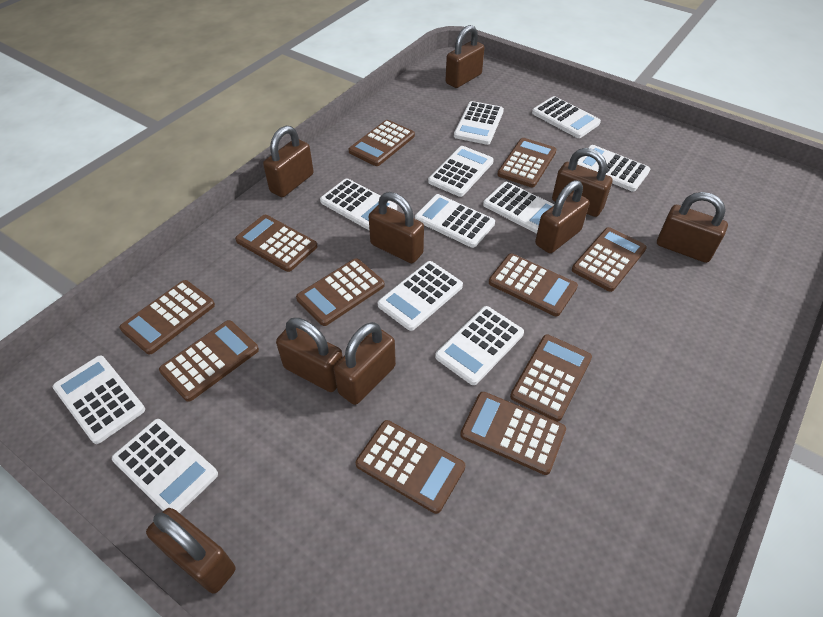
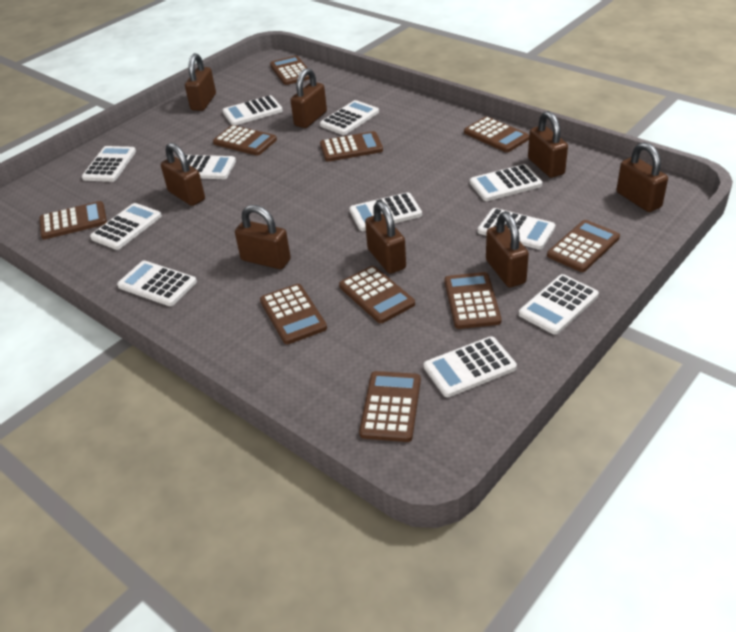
brown calculator: [120,280,215,355] [159,320,259,402] [235,215,317,272] [296,258,385,326] [349,120,415,166] [356,420,465,514] [460,392,566,475] [489,253,578,317] [497,138,557,187] [510,335,592,422] [572,227,647,292] = 11 -> [39,201,107,239] [213,125,277,155] [260,284,327,344] [270,56,310,85] [320,131,383,162] [339,266,415,323] [359,371,421,442] [445,272,502,329] [464,116,529,152] [547,220,620,272] = 10
brown padlock: [146,508,236,593] [263,126,314,197] [276,318,343,392] [334,322,396,405] [368,192,424,263] [445,25,484,88] [535,180,590,253] [552,148,613,217] [657,192,728,263] = 9 -> [161,143,205,206] [185,53,216,111] [235,205,291,269] [290,68,327,128] [365,201,406,274] [486,212,529,287] [528,111,568,178] [617,142,668,212] = 8

